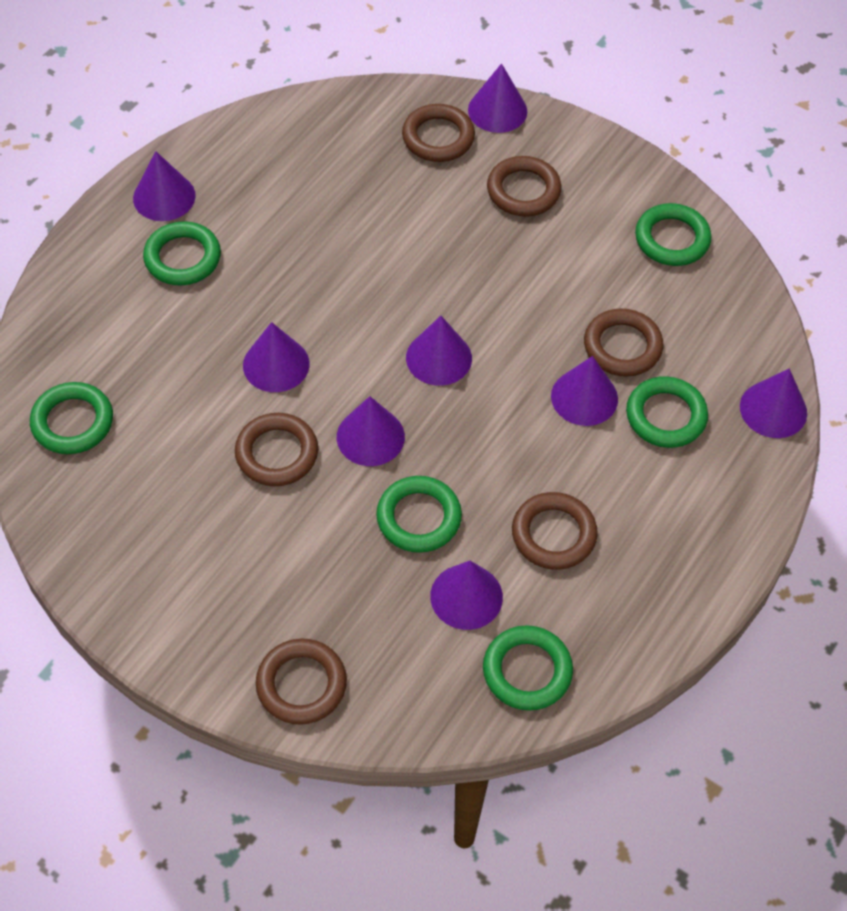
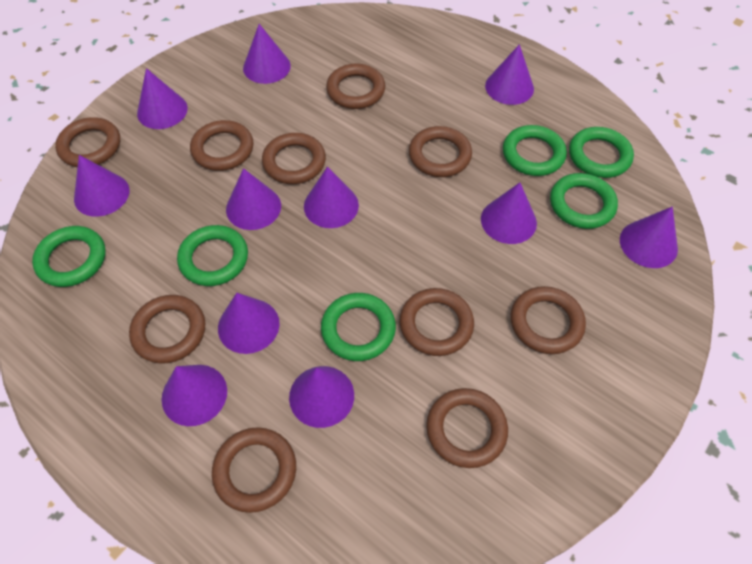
brown ring: [235,413,318,486] [256,639,347,725] [402,104,475,162] [487,156,561,216] [512,492,598,570] [584,308,663,376] = 6 -> [55,117,120,167] [129,295,205,364] [190,120,253,171] [212,427,296,513] [262,133,326,184] [326,63,385,109] [400,288,474,356] [409,126,472,177] [426,388,508,468] [511,286,586,354] = 10
purple cone: [133,151,196,221] [243,322,310,392] [337,396,405,466] [406,316,472,386] [430,561,503,630] [468,63,527,133] [551,356,618,426] [740,369,807,438] = 8 -> [74,155,129,217] [137,68,188,129] [162,365,227,426] [218,293,280,354] [226,168,281,230] [243,24,291,84] [289,366,354,428] [304,166,359,228] [481,183,537,244] [485,44,534,105] [620,207,678,268] = 11

